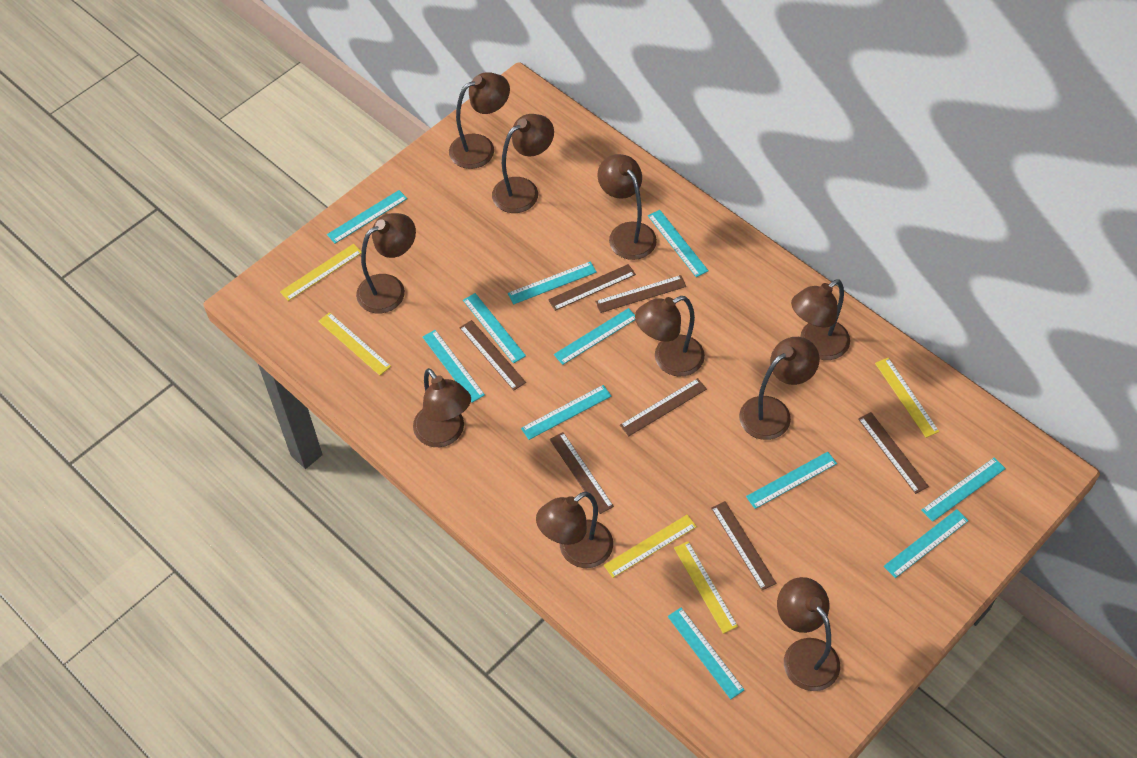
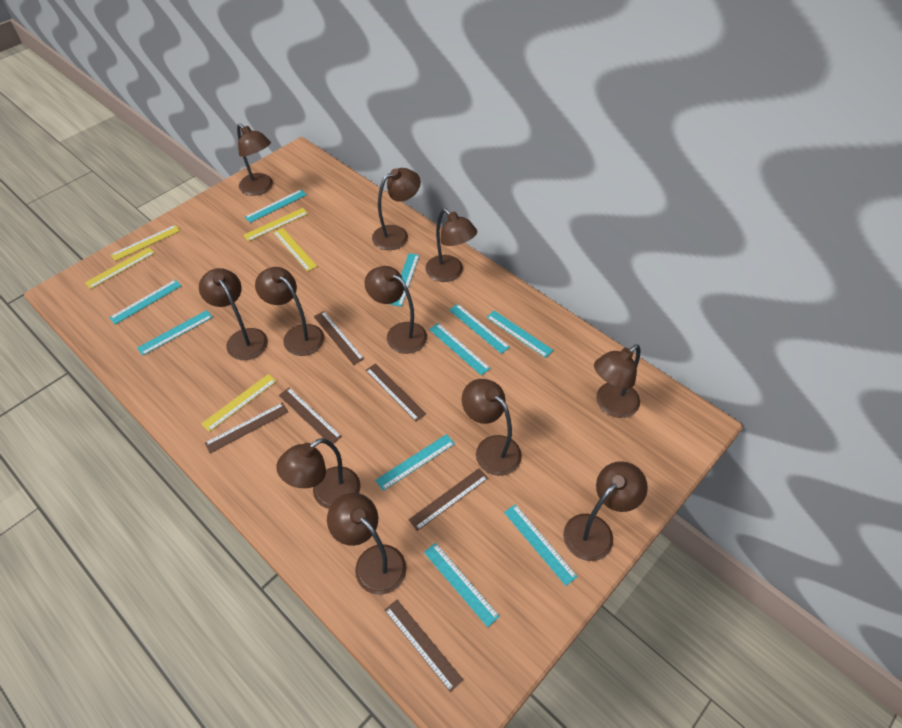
brown lamp: [356,213,416,313] [413,368,471,447] [449,72,510,169] [492,114,554,213] [536,492,613,568] [597,154,657,260] [635,296,705,377] [739,337,820,440] [777,577,840,691] [791,279,850,360] = 10 -> [199,268,268,360] [237,123,273,196] [255,267,324,356] [276,438,361,509] [327,493,407,595] [364,266,427,354] [372,168,421,250] [425,208,477,282] [462,379,522,476] [563,461,648,561] [594,344,640,418] = 11
brown ruler: [459,320,526,391] [548,264,636,311] [550,432,614,514] [595,275,686,313] [620,378,707,436] [711,501,776,590] [858,412,929,494] = 7 -> [205,403,288,453] [279,388,342,444] [314,311,364,365] [365,363,426,421] [384,600,463,692] [409,468,488,531] = 6
turquoise ruler: [327,190,407,243] [423,330,485,403] [463,293,526,364] [508,261,597,304] [521,385,611,440] [554,308,635,365] [648,210,709,277] [667,608,744,699] [746,452,837,509] [884,509,969,578] [921,457,1006,522] = 11 -> [109,279,182,325] [137,310,213,356] [245,190,307,223] [375,434,455,491] [390,253,420,307] [424,543,500,627] [429,323,491,376] [449,304,510,354] [486,310,553,358] [504,504,578,586] = 10

